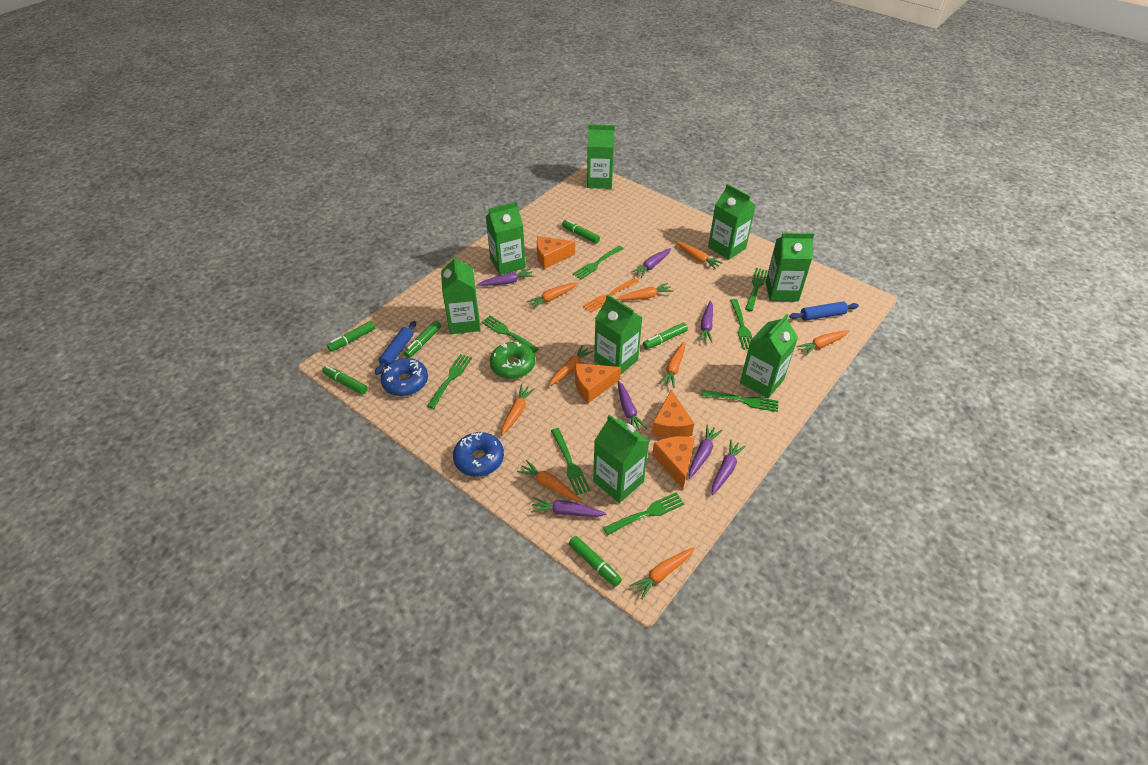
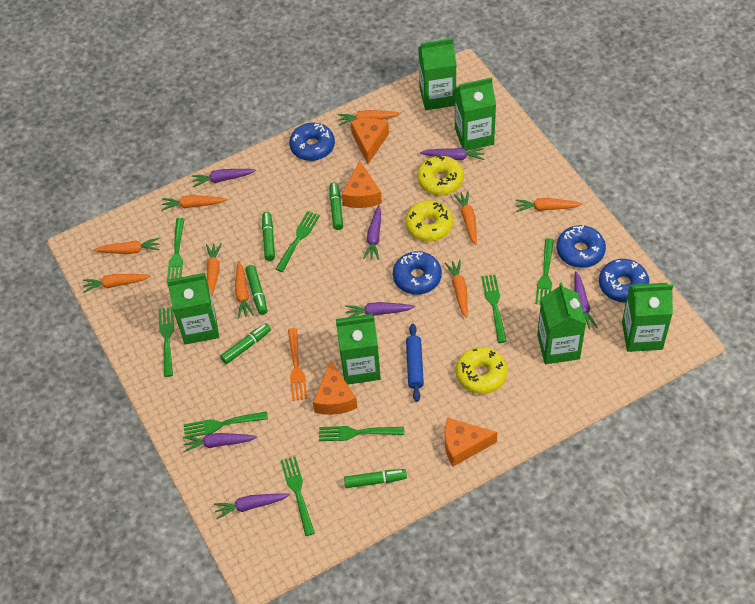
blue donut: [381,358,428,396] [453,432,504,477] = 2 -> [289,122,335,161] [393,251,442,295] [556,225,606,268] [599,259,649,303] = 4
blue rolling pin: [375,321,416,375] [789,301,859,321] = 2 -> [406,324,424,402] = 1
green carton: [441,254,481,334] [485,201,526,275] [587,124,615,189] [593,414,649,503] [594,294,643,374] [708,184,755,260] [740,314,798,398] [766,233,814,301] = 8 -> [167,273,219,345] [336,314,381,385] [418,38,457,110] [455,77,496,151] [537,282,586,364] [622,283,673,352] = 6
green donut: [490,342,535,379] = 1 -> none = 0
green marker: [322,366,368,395] [327,321,376,352] [404,321,441,358] [562,220,600,244] [569,536,622,587] [643,323,688,349] = 6 -> [220,323,271,364] [245,265,267,315] [262,212,275,261] [330,182,343,230] [344,469,407,488] = 5
yellow donut: none = 0 -> [405,200,453,242] [417,155,464,195] [456,347,508,394] = 3

